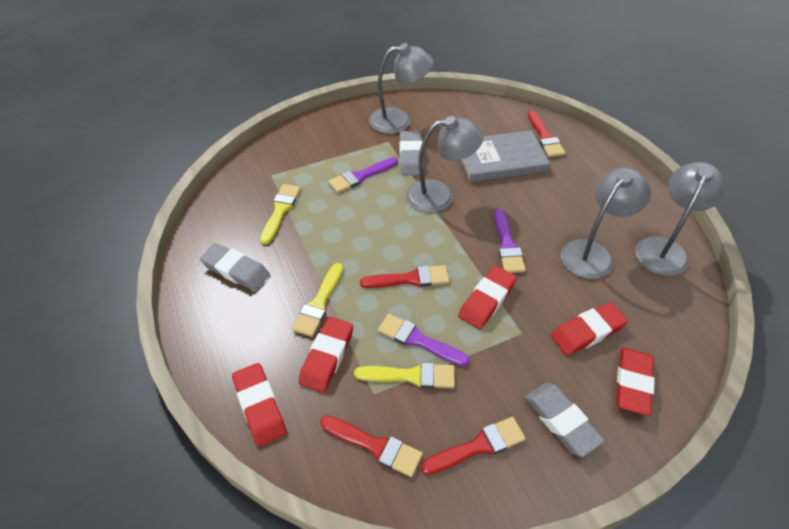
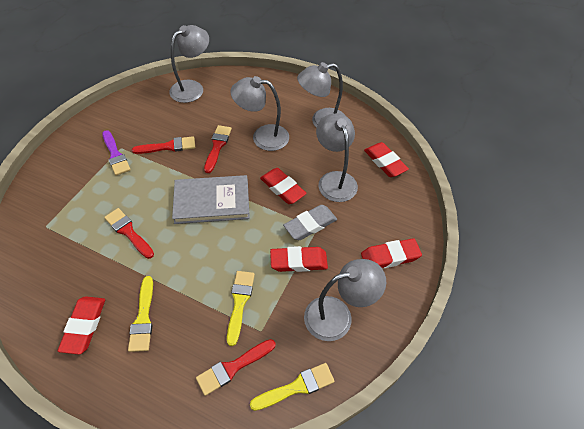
grey eraser: [200,243,270,291] [399,131,424,176] [525,383,605,457] = 3 -> [283,205,337,240] = 1
grey lamp: [369,43,433,134] [406,116,484,213] [561,168,651,279] [635,162,725,276] = 4 -> [169,25,209,103] [230,76,289,151] [297,62,346,128] [304,259,386,341] [316,113,358,202] = 5
purple brush: [328,157,398,193] [378,314,470,366] [494,209,526,273] = 3 -> [102,130,131,176] = 1

